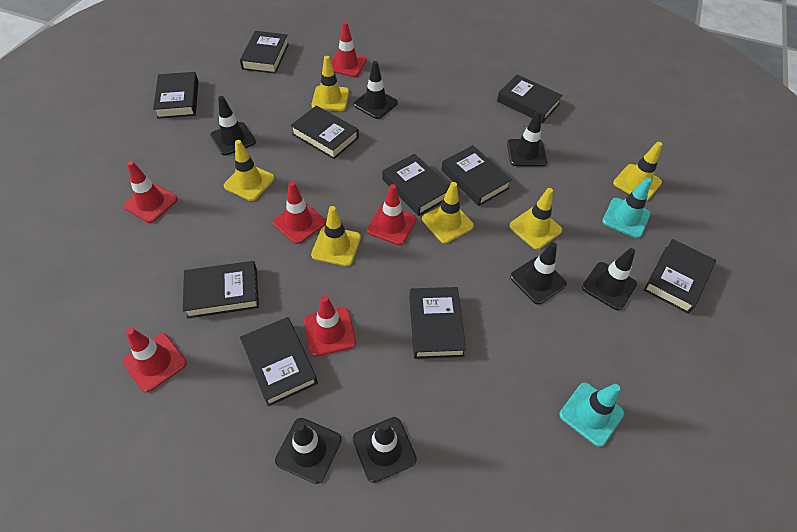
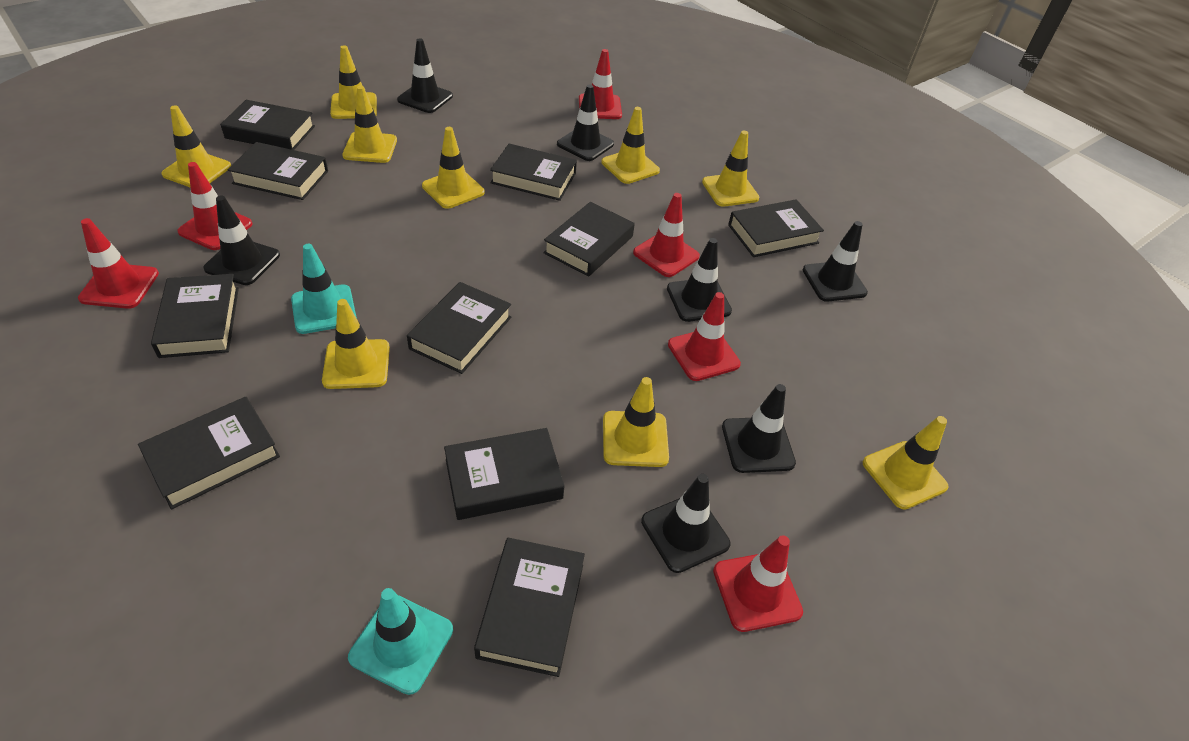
yellow traffic cone: [224,140,275,201] [311,206,361,266] [312,56,349,111] [422,182,474,243] [509,188,562,249] [613,142,662,201] = 6 -> [161,105,231,188] [322,299,390,389] [330,45,377,119] [342,86,397,163] [422,127,485,209] [601,107,660,184] [603,377,669,467] [702,131,759,207] [863,416,949,510] = 9

